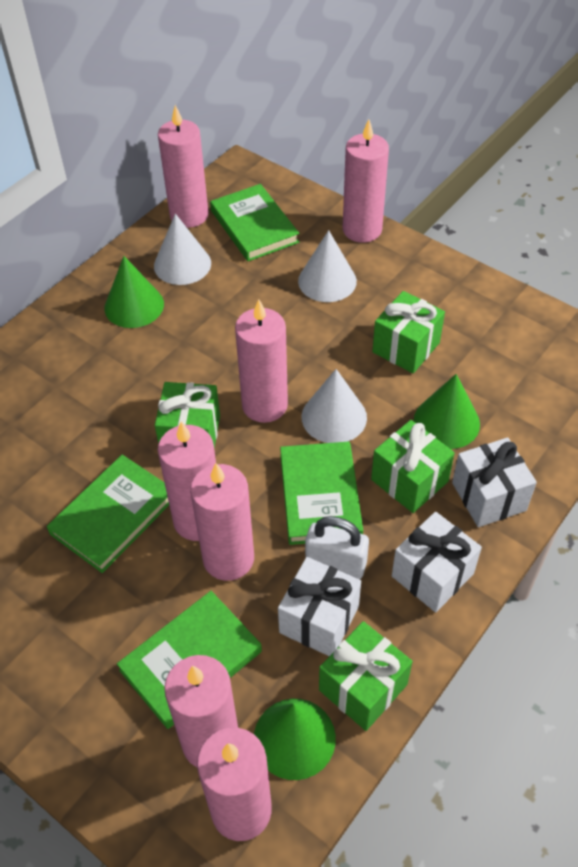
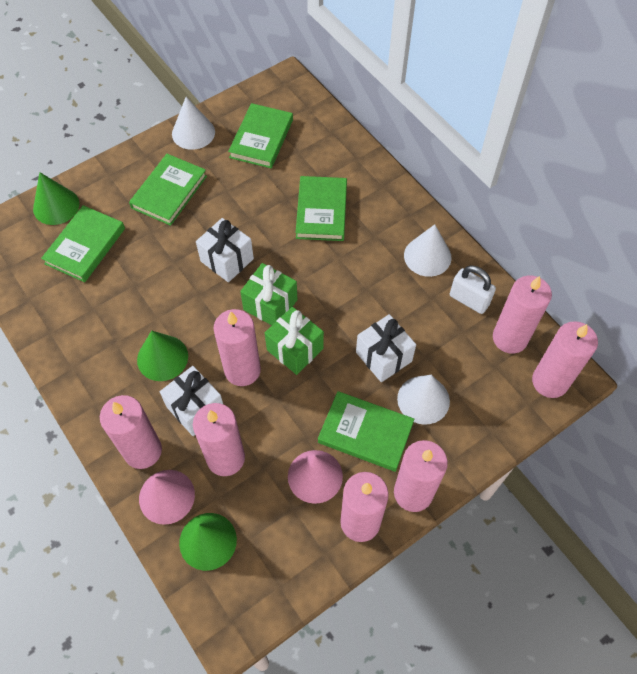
green book: [47,455,169,573] [117,591,262,729] [210,184,299,261] [280,442,363,545] = 4 -> [41,205,125,282] [129,154,207,226] [228,103,293,168] [295,176,347,241] [318,391,414,472] = 5
green gift: [155,382,220,448] [319,621,413,731] [371,420,455,513] [372,291,445,373] = 4 -> [240,263,297,325] [265,307,324,375] = 2
pink cone: none = 0 -> [139,470,195,525] [288,450,343,504] = 2

